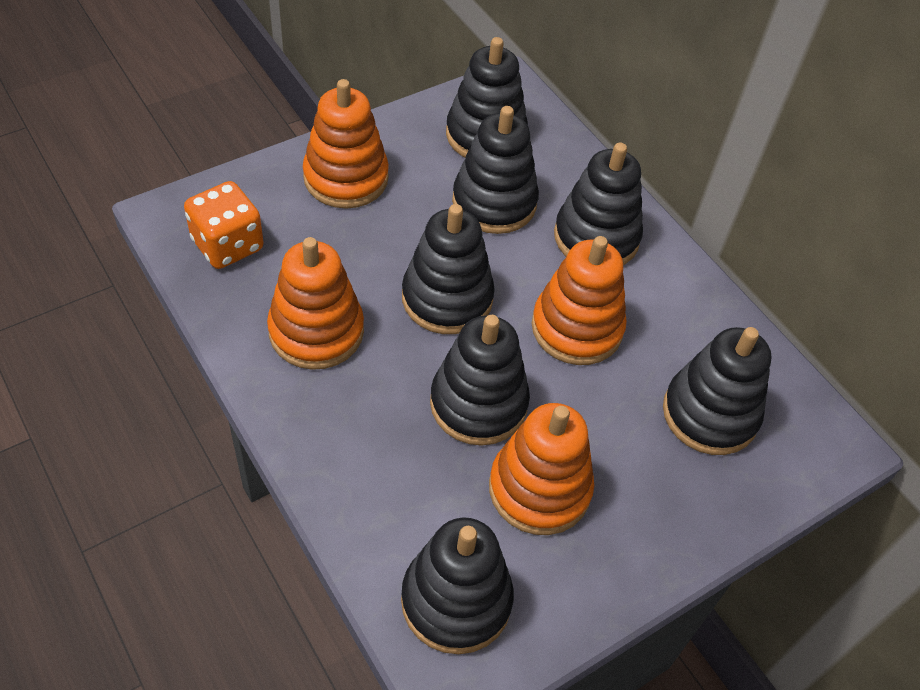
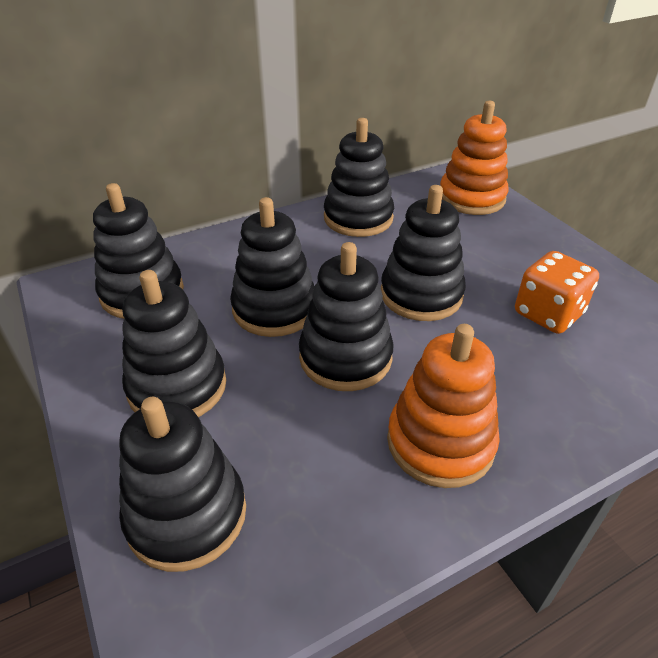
orange stacking toy: [267,237,364,370] [303,79,389,209] [489,403,594,535] [532,236,627,365] = 4 -> [387,324,500,488] [440,101,508,215] = 2

